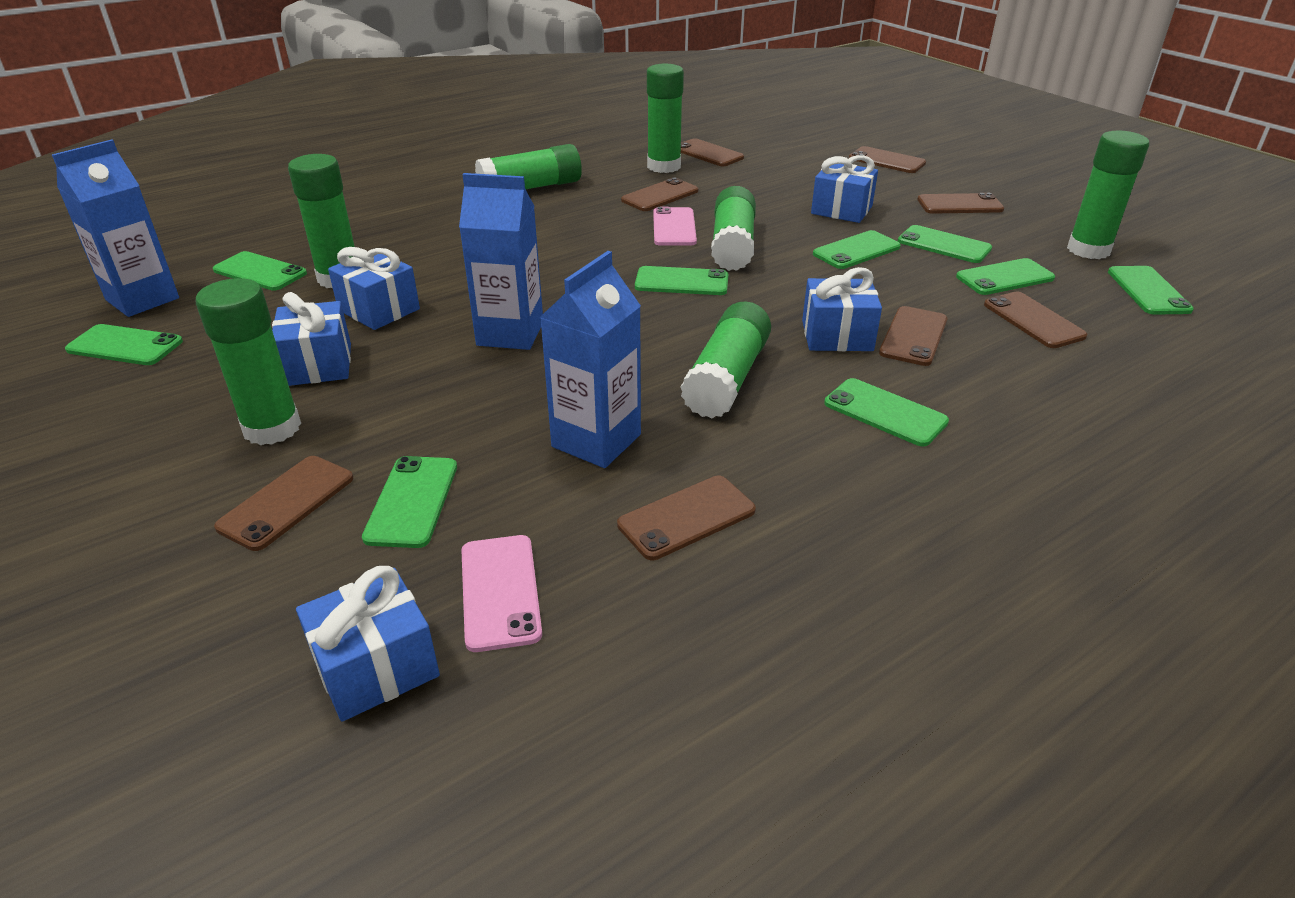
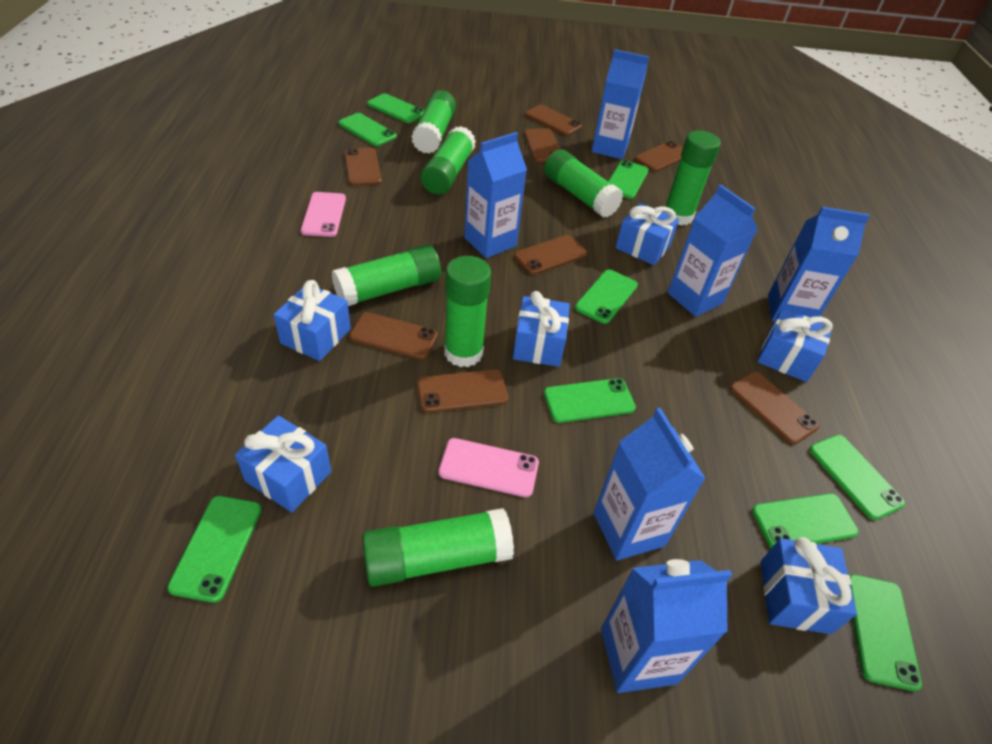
blue carton: [52,139,179,317] [459,173,543,350] [540,251,641,468] = 3 -> [464,132,527,258] [592,49,649,159] [593,408,706,561] [601,559,732,693] [668,185,758,317] [768,207,870,321] = 6
blue gift: [272,292,351,386] [296,566,440,722] [328,247,420,330] [802,267,882,351] [811,155,878,223] = 5 -> [235,415,331,512] [273,280,351,361] [513,291,570,367] [615,203,679,265] [757,308,833,382] [761,537,857,634] = 6

